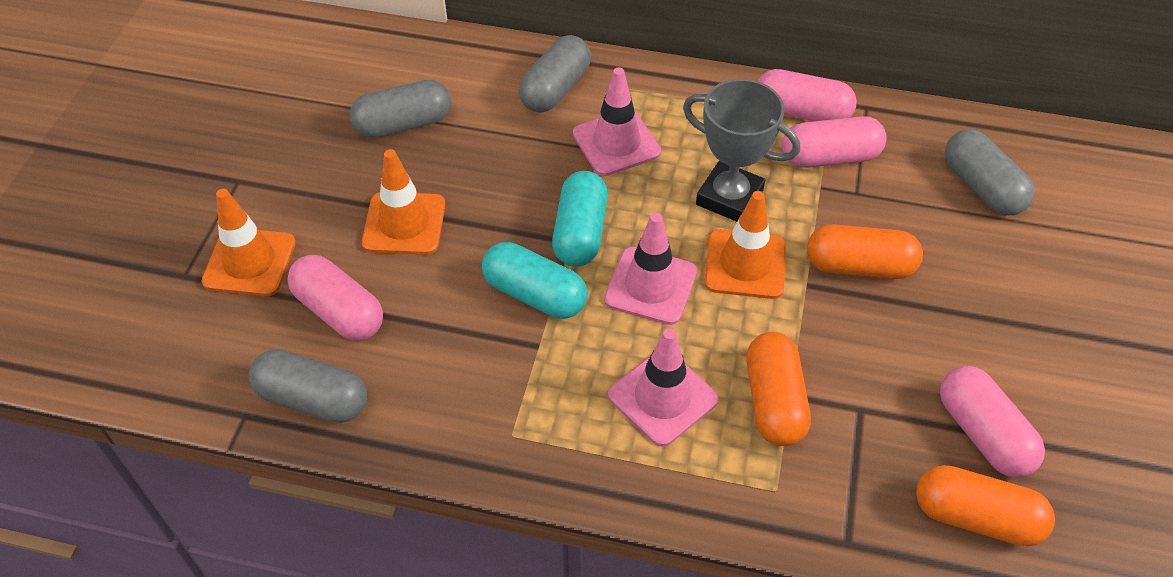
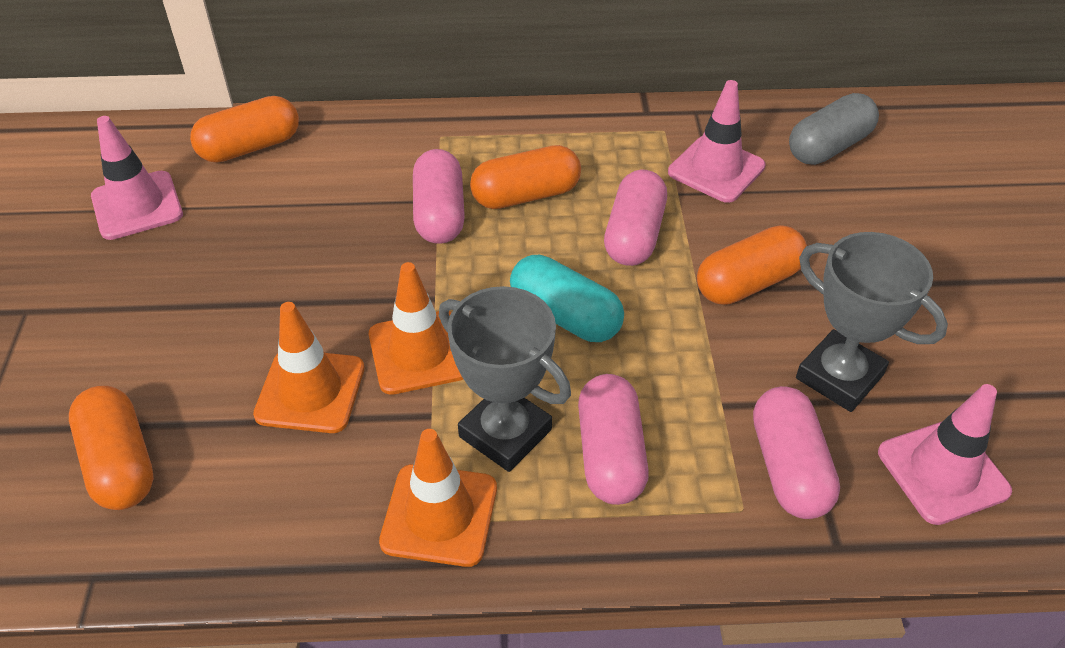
grey capsule: [249,349,367,423] [349,80,451,138] [519,35,591,112] [945,129,1035,216] = 4 -> [789,93,879,165] = 1
grey trophy: [683,79,800,222] = 1 -> [439,286,571,472] [796,232,948,412] = 2
orange capsule: [746,332,811,446] [807,224,923,279] [916,465,1055,547] = 3 -> [69,386,154,510] [190,96,299,163] [470,145,581,209] [697,225,807,305] = 4
turquoise capsule: [482,242,587,319] [552,171,608,267] = 2 -> [510,255,624,342] = 1

